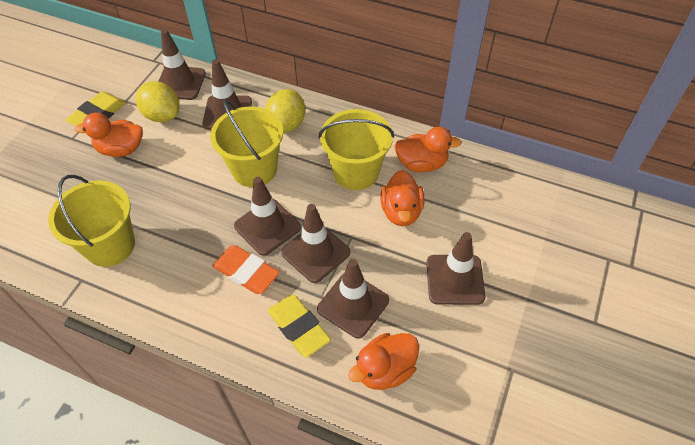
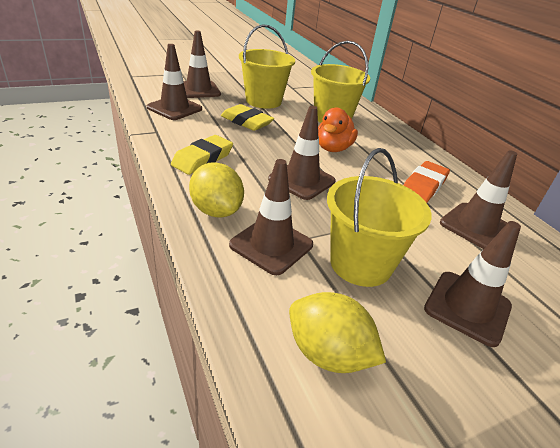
orange duck: [75,113,143,157] [348,333,419,390] [380,170,424,226] [394,127,462,172] = 4 -> [318,107,358,152] = 1

